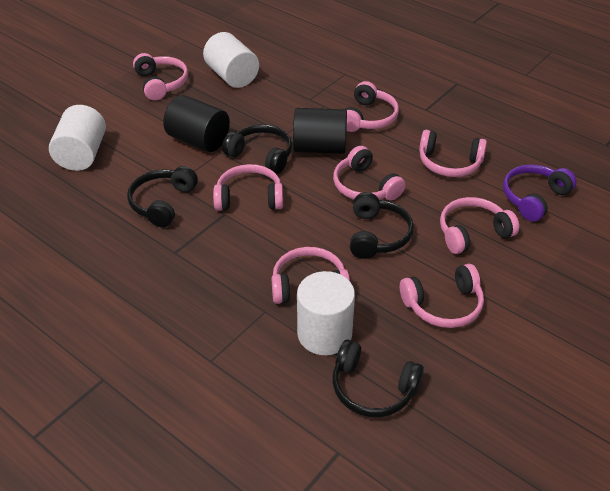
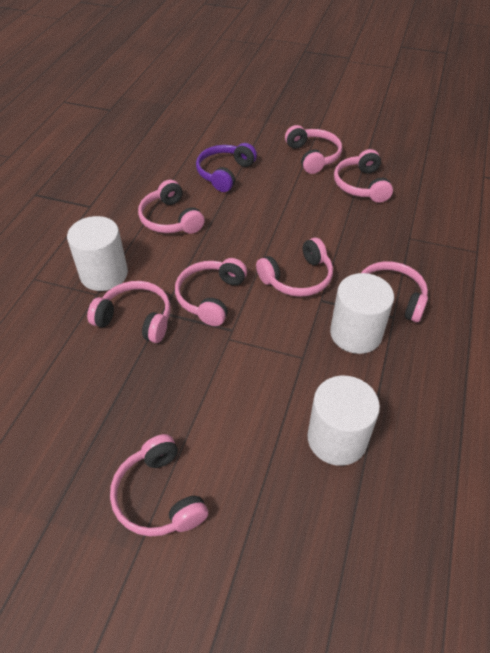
black cylinder: [163,95,230,152] [293,108,347,154] = 2 -> none = 0
black headphones: [127,166,198,228] [222,124,292,174] [333,340,424,417] [350,192,414,259] = 4 -> none = 0

